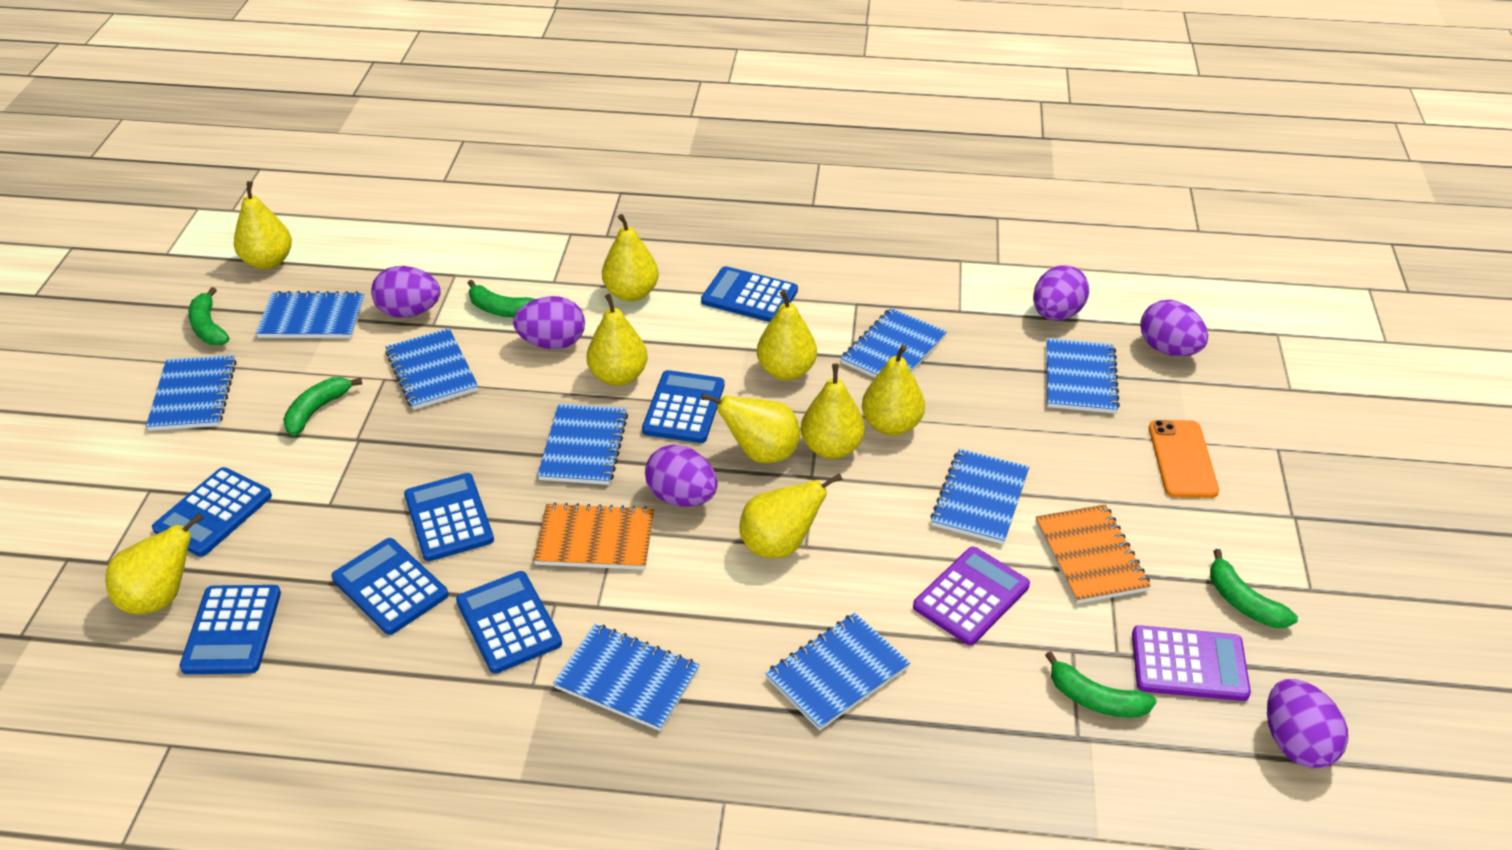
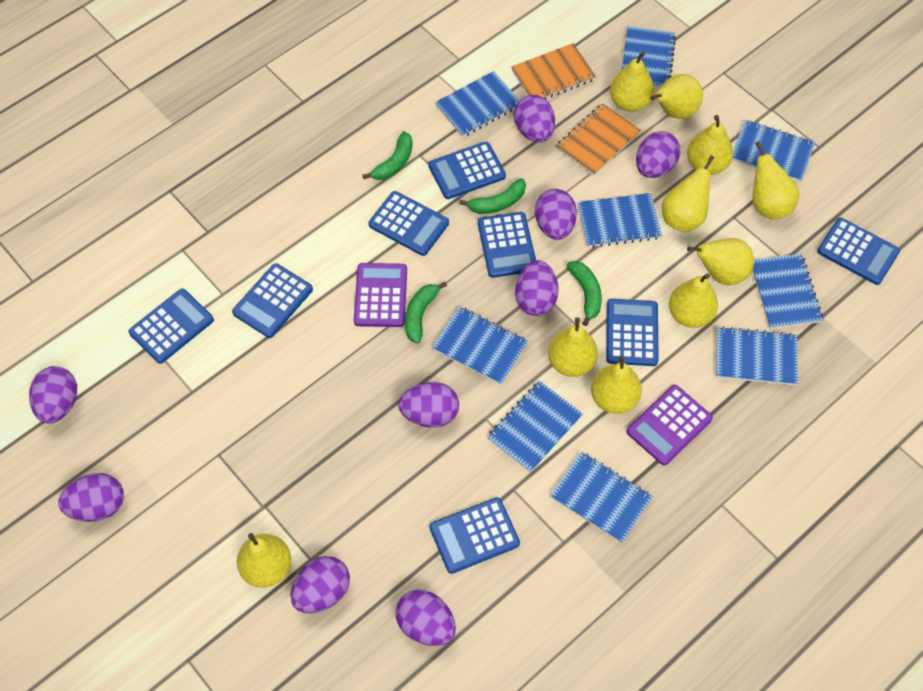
blue calculator: [152,467,272,557] [179,585,281,674] [331,538,448,635] [404,473,494,561] [456,571,562,674] [642,370,725,443] [701,266,798,322] = 7 -> [129,289,214,364] [232,263,313,338] [369,191,449,256] [428,142,506,199] [430,497,520,574] [478,212,536,278] [606,299,659,366] [817,218,900,285] = 8
green banana: [188,287,229,345] [283,377,362,436] [468,280,535,318] [1045,651,1157,718] [1210,549,1298,628] = 5 -> [363,131,413,180] [405,282,447,344] [459,178,526,214] [566,261,602,326] = 4
orange phone: [1149,420,1219,498] = 1 -> none = 0
purple egg: [371,266,441,318] [513,296,585,349] [645,445,718,507] [1033,265,1089,321] [1140,300,1208,356] [1267,679,1348,768] = 6 -> [29,366,77,423] [58,473,124,522] [290,556,350,613] [395,589,456,646] [398,382,459,428] [514,95,555,142] [515,260,559,316] [535,189,577,240] [636,131,680,178] = 9
yellow pear: [105,513,204,614] [234,181,292,269] [587,294,648,386] [602,214,659,301] [701,393,800,463] [740,473,843,558] [757,290,817,380] [801,363,865,459] [862,345,925,436] = 9 -> [237,533,291,588] [548,317,598,377] [591,356,642,414] [610,51,654,112] [650,74,703,119] [662,155,714,232] [669,274,718,328] [687,115,733,175] [687,238,754,285] [752,141,800,219] = 10

